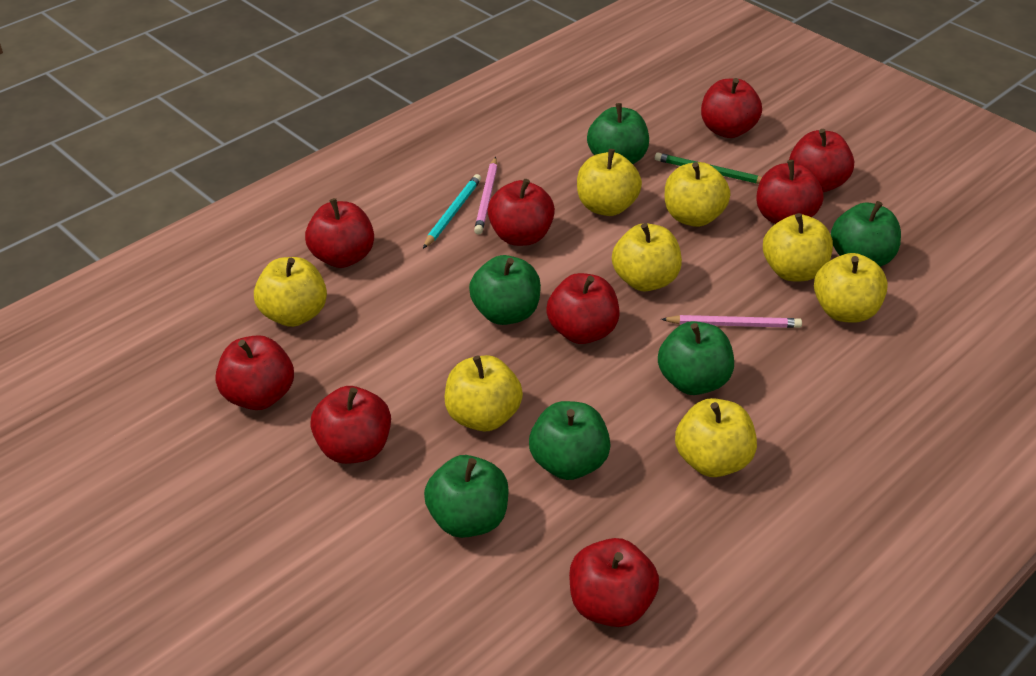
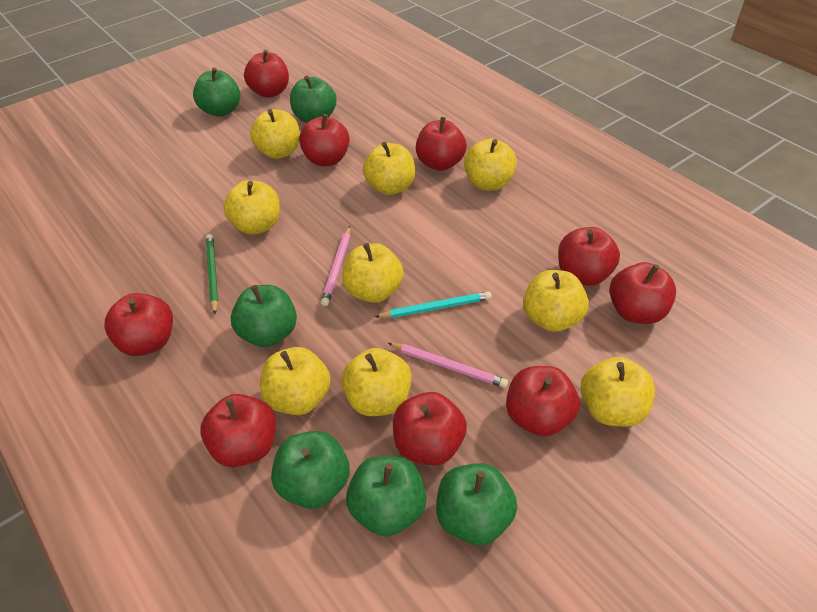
yellow apple: [254,257,327,327] [445,355,523,431] [577,149,642,216] [612,223,682,291] [665,162,730,227] [675,398,757,477] [763,213,833,281] [814,253,888,323] = 8 -> [223,180,280,235] [250,109,300,159] [260,347,331,415] [341,348,412,416] [342,243,404,303] [363,142,415,195] [464,138,517,191] [523,270,589,332] [581,357,655,427] = 9

